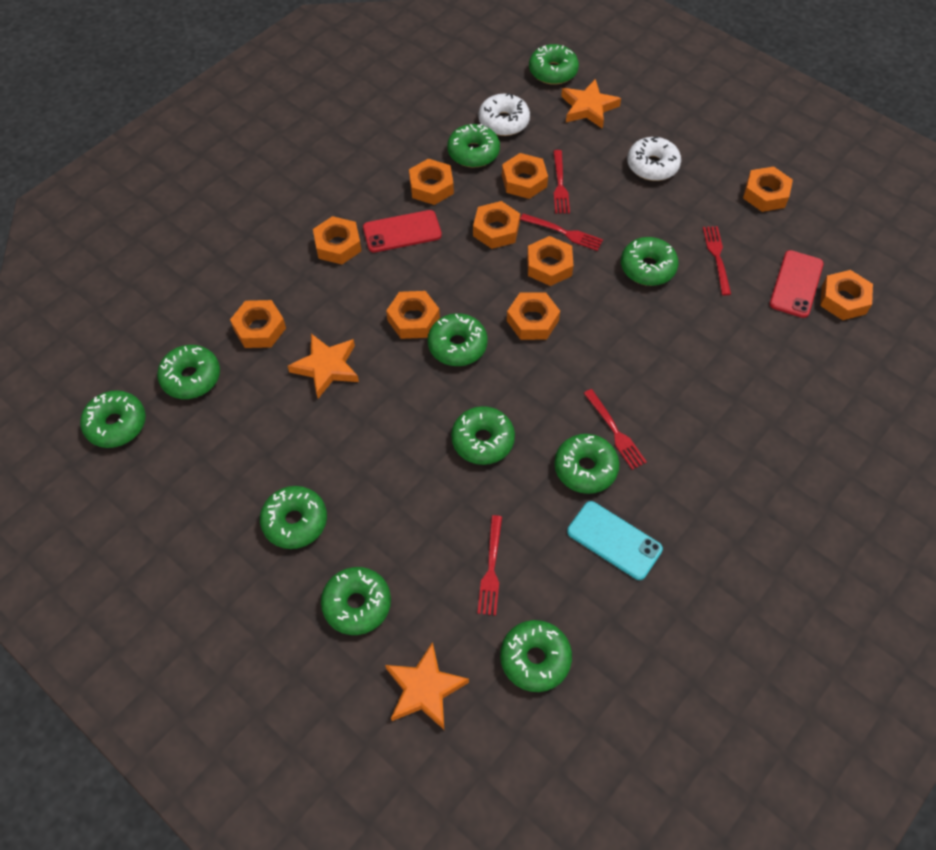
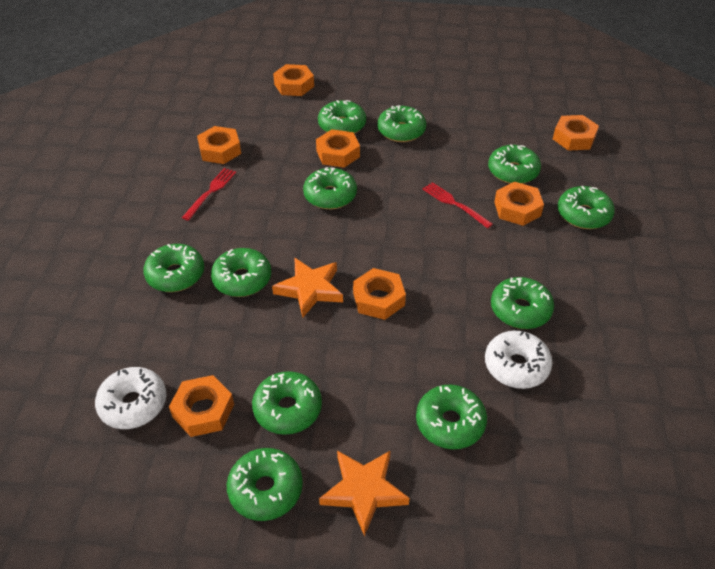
orange nut: [230,300,286,348] [313,216,361,264] [386,291,440,339] [409,159,454,205] [473,201,520,249] [502,153,548,199] [507,293,560,340] [527,236,574,286] [743,166,793,212] [820,270,873,320] = 10 -> [169,375,234,437] [197,126,241,164] [273,64,314,96] [316,129,360,168] [353,268,406,320] [494,182,544,226] [553,115,599,151] = 7
orange star: [288,334,359,398] [385,642,469,729] [561,79,621,129] = 3 -> [272,257,343,317] [319,450,410,536] = 2
red fork: [477,515,502,616] [520,213,603,251] [553,150,570,214] [584,389,647,470] [703,226,731,295] = 5 -> [182,168,236,221] [423,182,493,228] = 2
red phone: [363,210,442,252] [770,250,824,318] = 2 -> none = 0
turquoise phone: [567,501,663,580] = 1 -> none = 0

